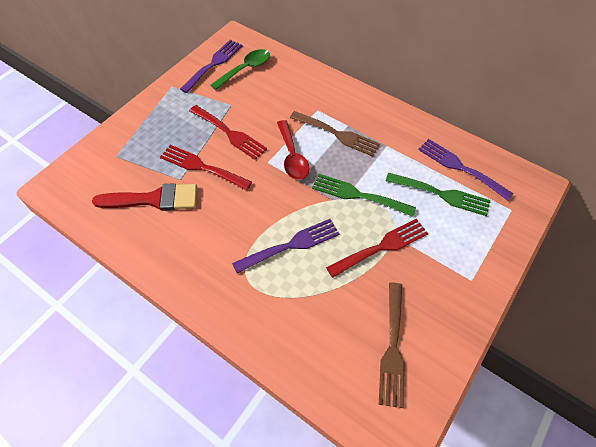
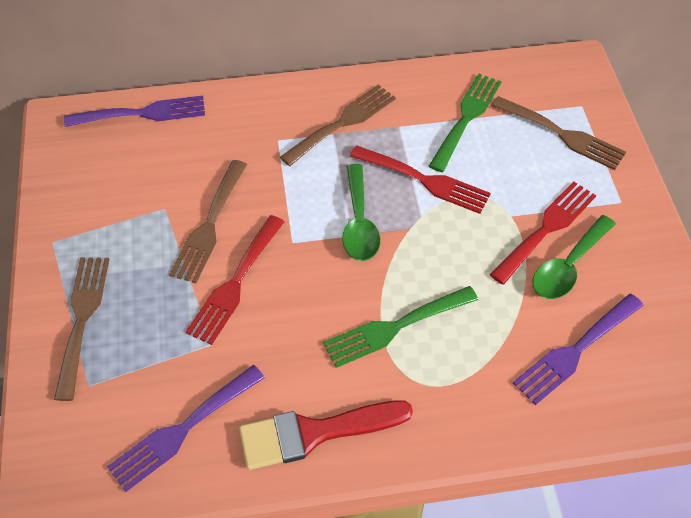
brown fork: [290,111,380,157] [379,283,405,408] = 2 -> [54,257,110,401] [169,160,247,283] [280,84,396,166] [491,96,626,170] = 4
green spoon: [211,49,270,90] = 1 -> [342,164,380,261] [532,215,616,299] = 2
red spoon: [277,120,309,180] = 1 -> none = 0

